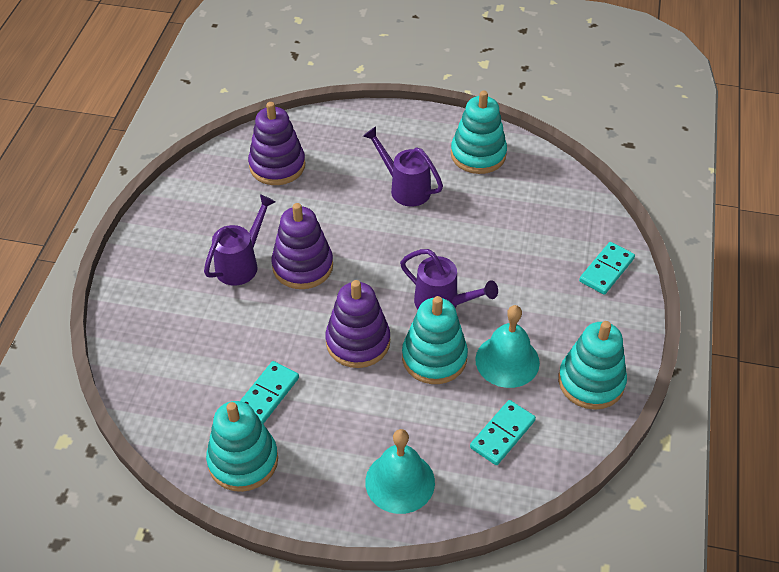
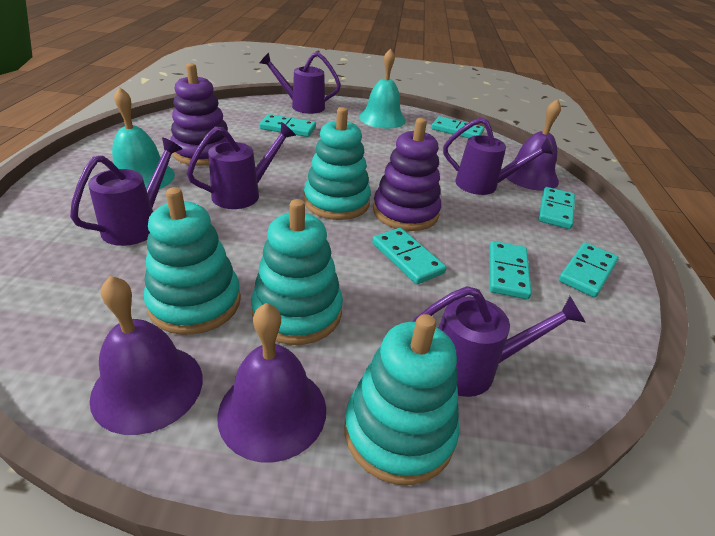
purple bell: none = 0 -> [90,276,203,435] [217,303,326,463] [504,99,561,191] = 3
purple stacking toy: [248,102,305,185] [271,203,333,289] [325,280,390,368] = 3 -> [170,63,228,166] [373,118,441,231] = 2
purple watering can: [204,194,275,286] [363,126,443,207] [400,249,498,309] = 3 -> [70,137,182,246] [187,122,296,209] [260,52,341,114] [412,286,586,397] [443,117,554,195] = 5
turquoise domino: [240,361,299,424] [470,400,536,465] [579,242,635,295] = 3 -> [259,114,316,137] [372,228,447,284] [431,116,484,138] [489,241,532,299] [538,187,575,229] [559,242,619,297] = 6

